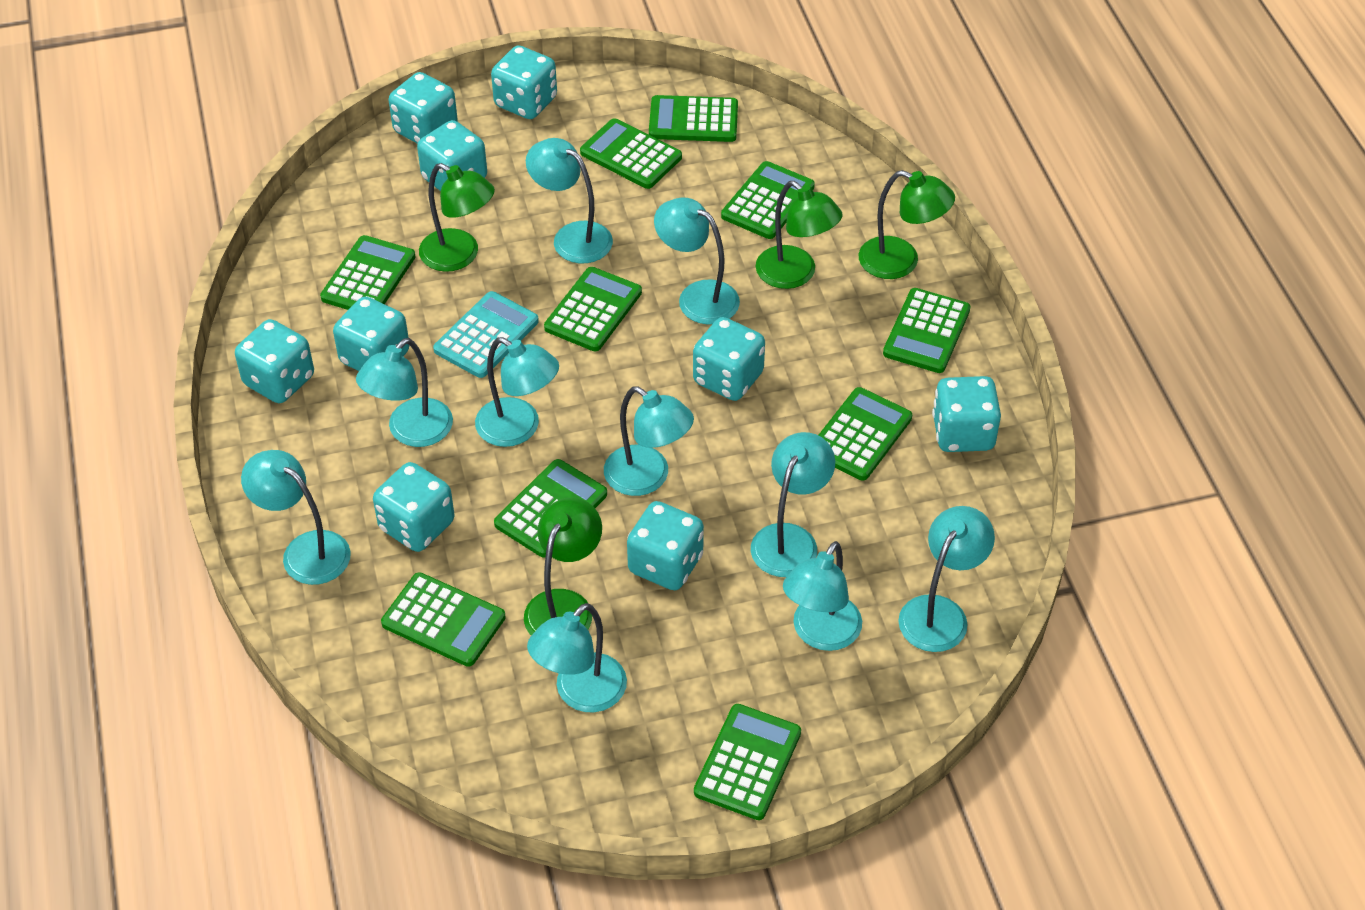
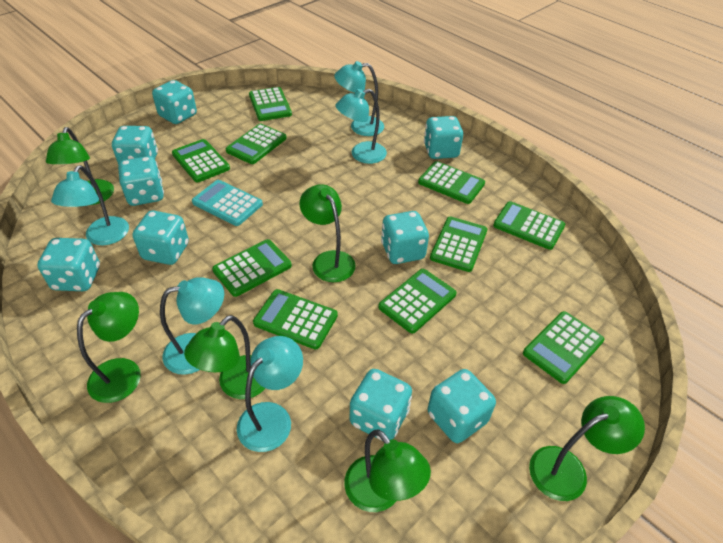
green lamp: [419,163,495,272] [524,498,602,635] [755,181,842,289] [859,170,955,279] = 4 -> [46,127,114,205] [77,292,141,403] [184,315,265,399] [299,184,356,282] [344,429,431,512] [529,396,645,501] = 6
turquoise lamp: [241,450,351,585] [356,338,453,447] [475,337,559,447] [526,138,613,263] [527,603,627,712] [604,387,694,496] [654,197,740,325] [751,432,835,577] [783,541,862,651] [898,506,995,652] = 10 -> [51,165,129,245] [160,277,224,375] [237,336,303,452] [334,61,384,136] [335,89,387,164] = 5

